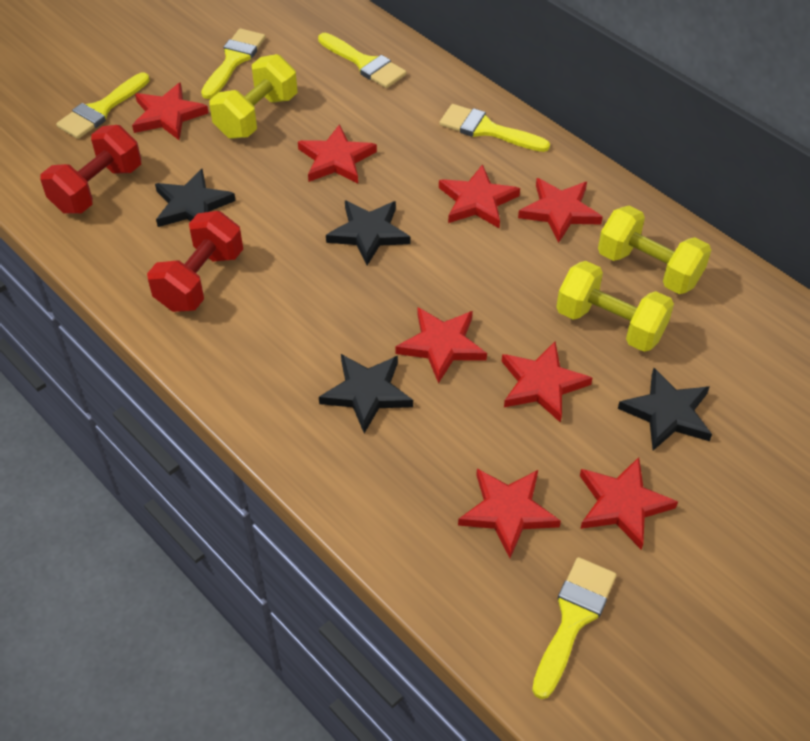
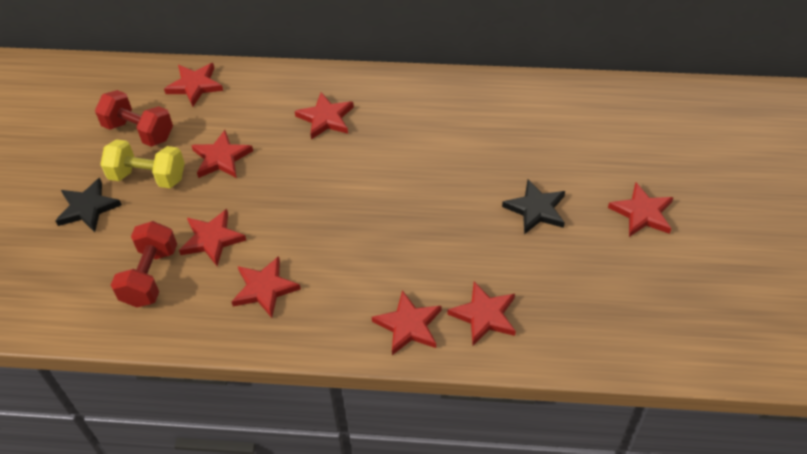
black star: [155,169,236,227] [319,354,413,433] [326,200,411,265] [618,368,712,450] = 4 -> [56,178,122,232] [502,180,565,234] = 2
yellow brush: [56,72,150,139] [201,28,266,99] [318,33,406,88] [439,104,550,152] [532,557,616,699] = 5 -> none = 0
yellow dumbbell: [209,54,298,139] [556,261,674,352] [598,206,711,294] = 3 -> [100,139,185,188] = 1

